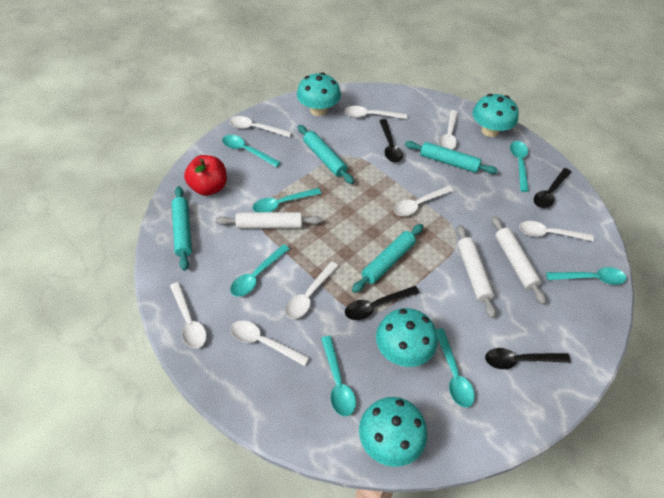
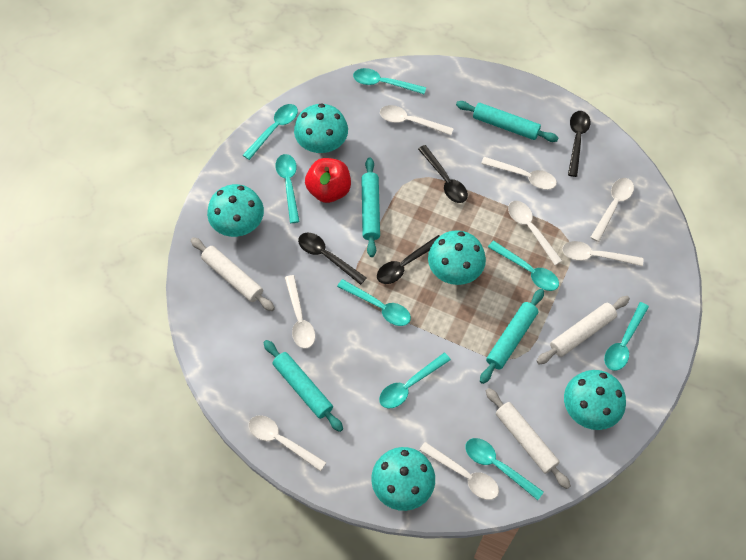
turquoise mushroom: [297,72,341,116] [359,397,427,467] [376,308,438,367] [473,94,519,137] = 4 -> [207,184,264,237] [294,103,348,153] [371,447,435,511] [428,230,486,285] [564,370,626,430] = 5
turquoise spoon: [222,135,281,167] [230,244,290,297] [252,188,321,212] [321,336,356,416] [436,328,475,407] [510,141,529,192] [546,267,626,285] = 7 -> [243,104,298,160] [276,154,300,223] [337,279,411,326] [353,68,426,94] [379,353,451,408] [466,438,544,500] [488,241,559,291] [604,302,649,371] = 8

